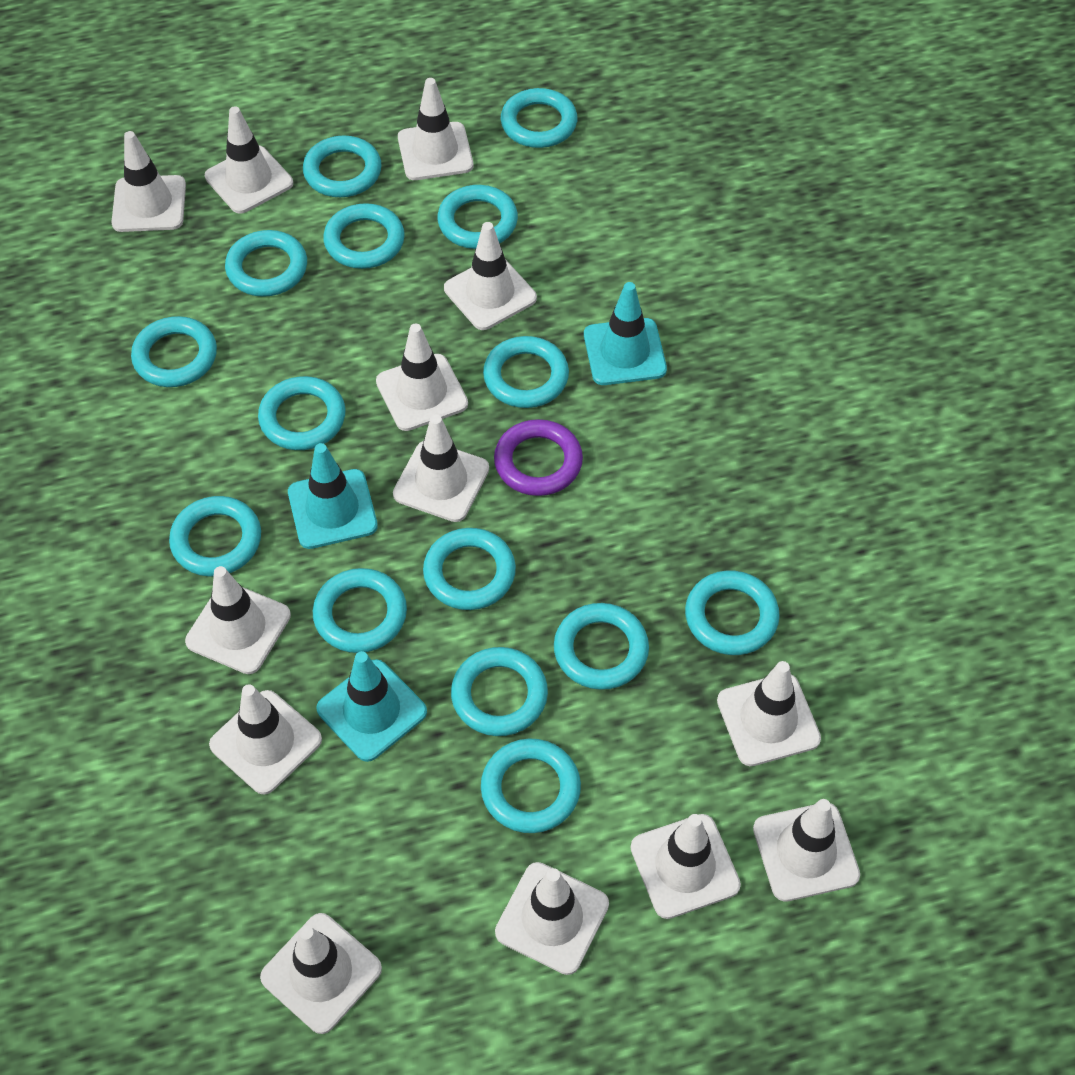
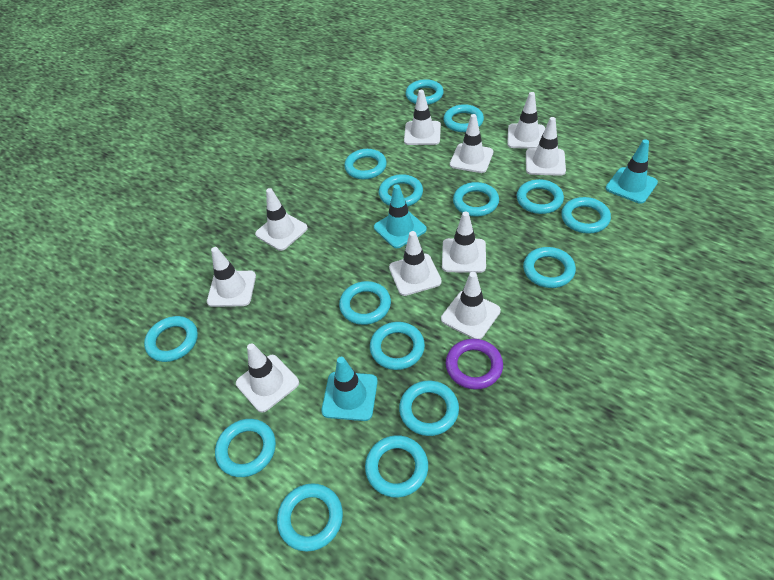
white traffic cone: [112,131,186,232] [185,566,291,674] [205,106,293,214] [209,684,322,795] [260,913,382,1034] [376,324,468,431] [393,415,489,522] [398,78,473,180] [444,222,537,330] [495,862,609,975] [630,814,741,919] [717,661,821,766] [753,799,860,902] = 13 -> [207,247,256,307] [236,343,299,412] [255,188,308,251] [389,231,442,296] [404,90,441,145] [441,272,501,339] [442,211,486,273] [450,114,493,173] [507,92,545,149] [526,117,566,176] = 10

